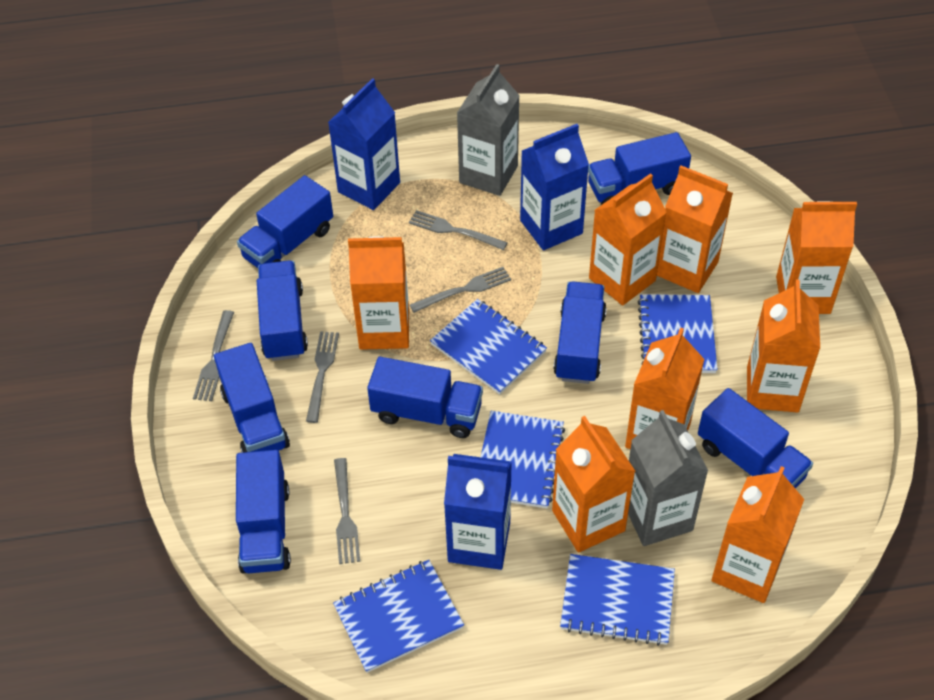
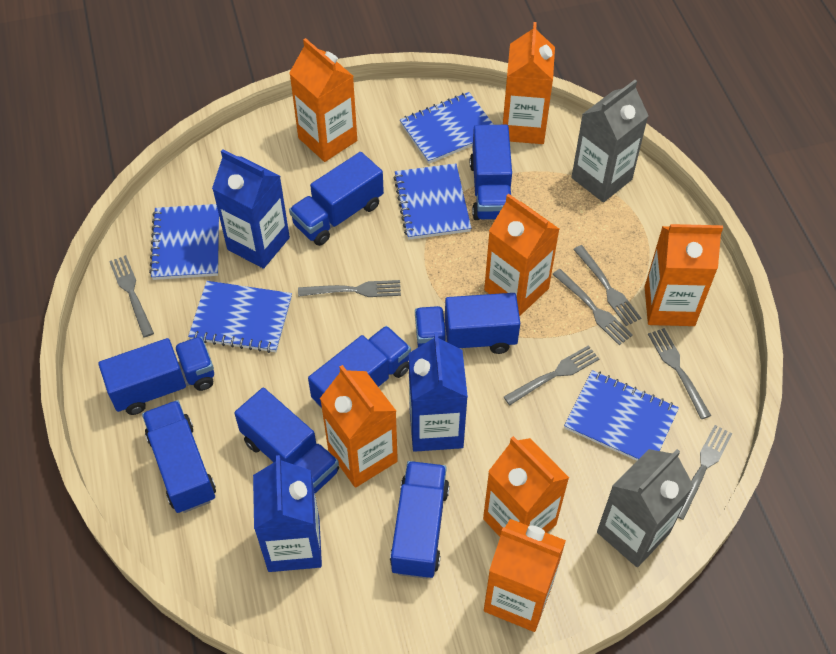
grey fork: [193,310,234,401] [306,331,339,423] [334,458,360,564] [409,210,508,250] [410,267,511,313] = 5 -> [109,255,154,338] [298,280,401,297] [504,345,599,405] [552,269,633,345] [573,245,641,326] [648,328,711,419] [678,425,732,520] = 7
orange carton: [348,236,409,350] [552,416,635,553] [589,173,667,305] [625,327,705,449] [657,165,733,293] [711,466,804,603] [747,279,820,413] [776,201,857,314] = 8 -> [289,38,357,162] [320,365,398,488] [483,436,569,537] [484,194,559,316] [484,519,566,632] [503,22,555,144] [645,224,723,326] = 7

